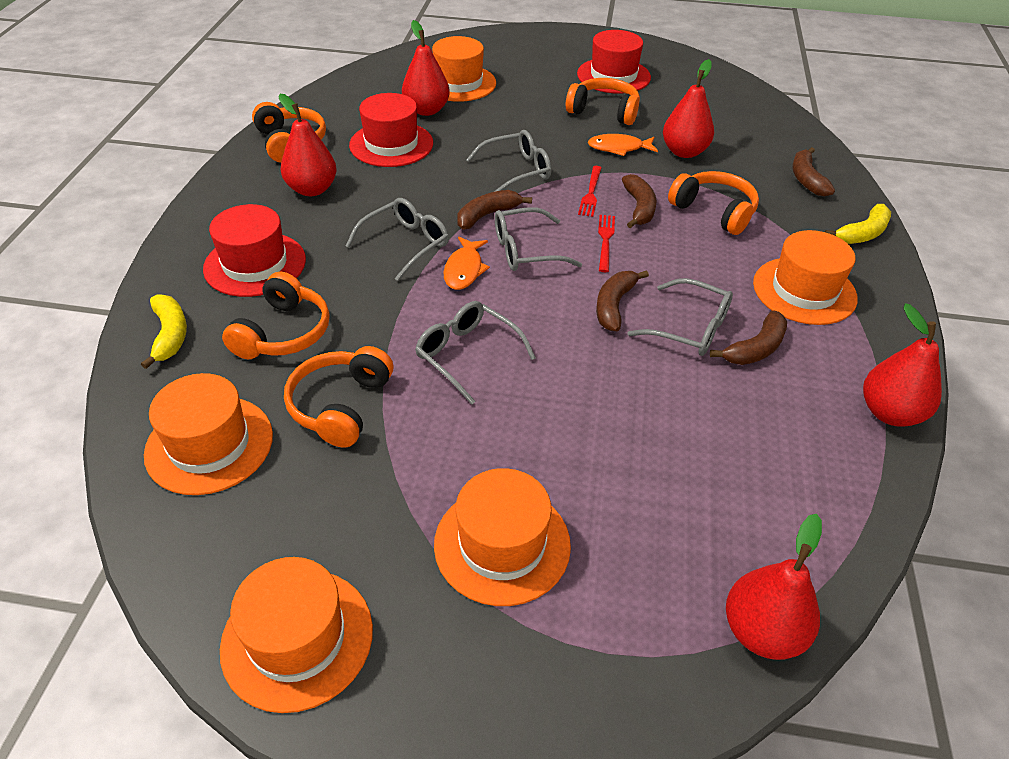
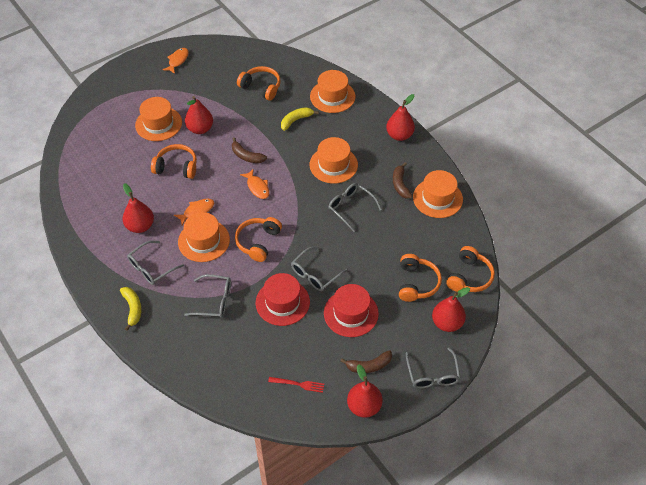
brown banana: [457,190,532,230] [596,270,649,331] [622,174,656,228] [710,310,787,365] [792,147,835,197] = 5 -> [232,137,267,163] [340,350,392,373] [393,162,412,199] = 3
orange fish: [444,237,490,290] [588,134,658,156] = 2 -> [163,48,189,74] [174,199,214,225] [240,168,269,199] = 3
red fork: [578,166,602,217] [598,215,615,272] = 2 -> [268,377,324,393] = 1
red hat: [203,204,306,297] [349,93,433,167] [577,30,651,94] = 3 -> [256,273,310,326] [324,284,379,337] = 2

